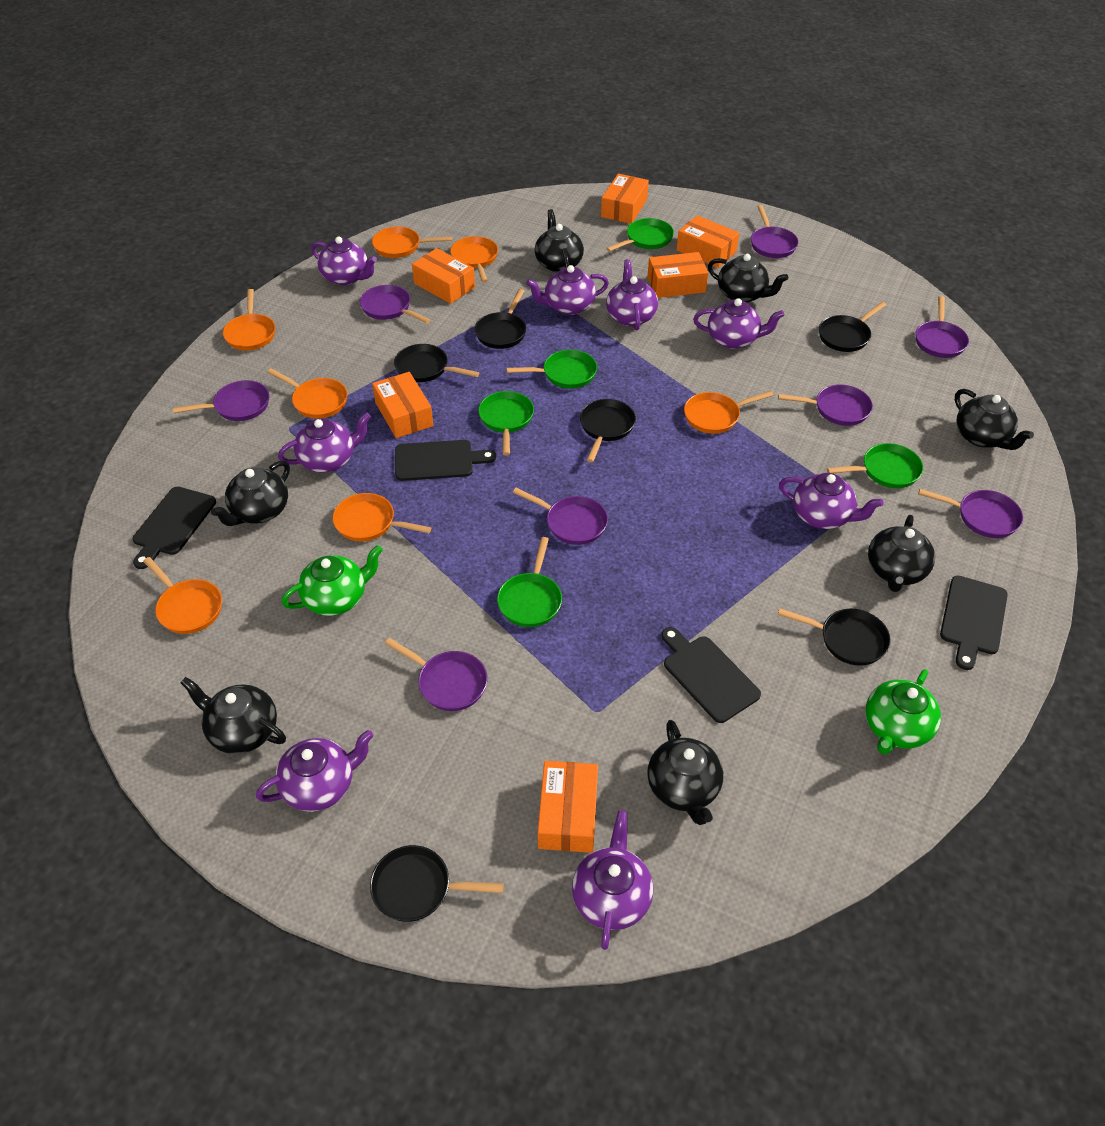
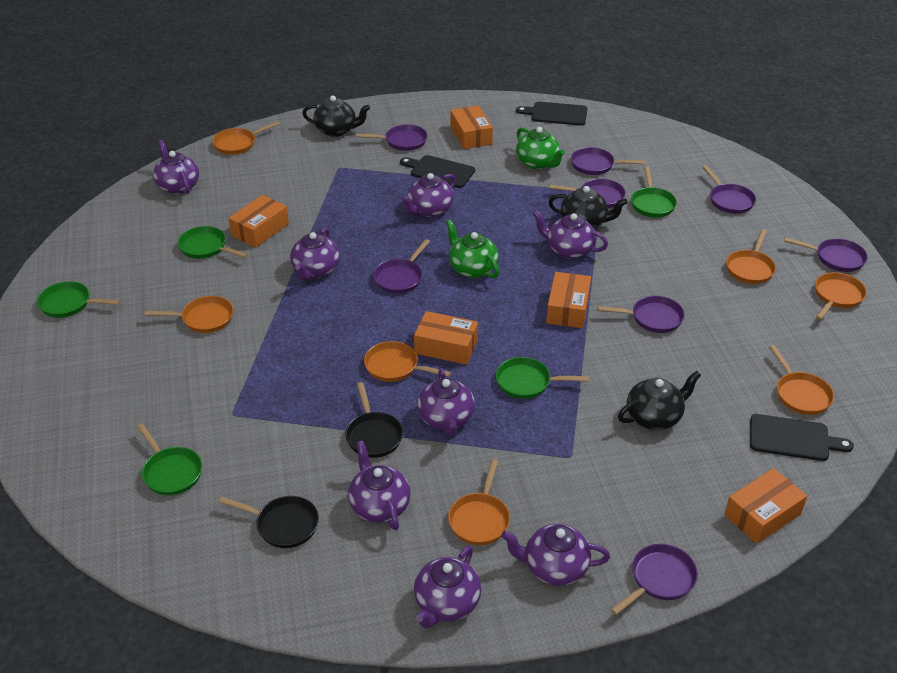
black cutting board: [132,487,216,569] [395,440,496,481] [662,627,761,723] [940,575,1008,670] = 4 -> [400,155,475,188] [516,102,587,126] [750,414,854,461] = 3
black pan: [370,845,504,922] [394,344,479,382] [475,289,526,349] [580,399,636,462] [778,608,891,666] [819,302,886,352] = 6 -> [219,496,319,548] [346,382,403,458] = 2
black teapot: [181,677,286,754] [211,460,290,526] [535,209,584,272] [647,720,723,825] [708,254,788,303] [868,515,935,592] [955,389,1034,450] = 7 -> [302,96,370,137] [548,186,627,228] [618,371,701,430] = 3
orange box: [372,372,433,438] [412,248,475,304] [538,761,598,853] [601,174,649,224] [647,252,708,298] [677,216,739,268] = 6 -> [228,195,289,248] [414,311,478,365] [450,105,493,149] [546,272,591,328] [724,468,807,544] = 5

